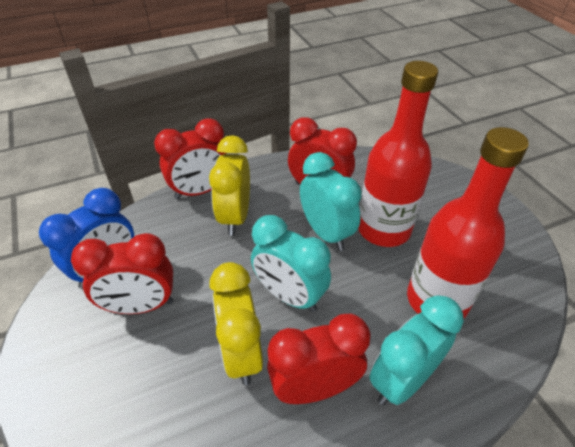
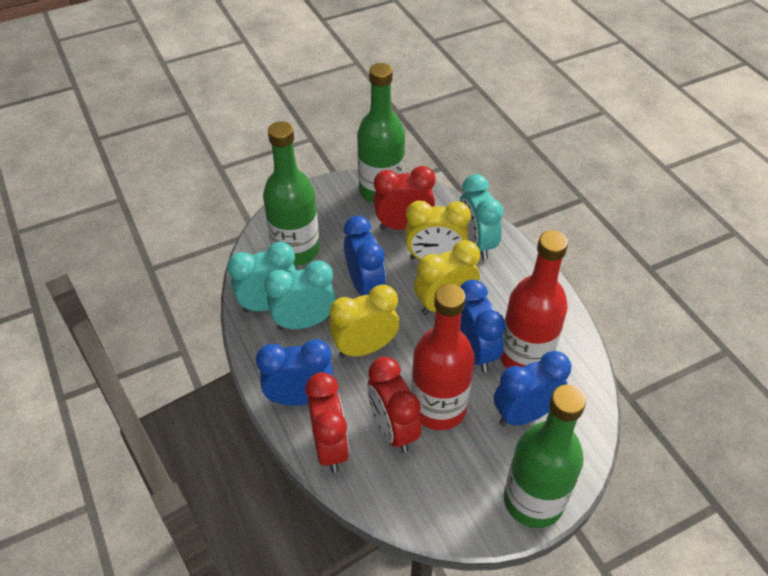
blue clock: [39,188,134,289] = 1 -> [256,339,333,406] [344,215,386,296] [460,280,506,372] [494,351,571,426] = 4
green bottle: none = 0 -> [263,121,320,266] [357,63,405,203] [504,384,586,528] = 3
red clock: [71,233,173,314] [154,119,227,199] [267,314,371,404] [288,117,357,184] = 4 -> [305,372,349,473] [367,357,421,453] [373,166,435,230] = 3
yellow clock: [209,135,250,236] [209,262,263,385] = 2 -> [329,284,399,358] [406,200,471,260] [414,240,480,315] = 3

